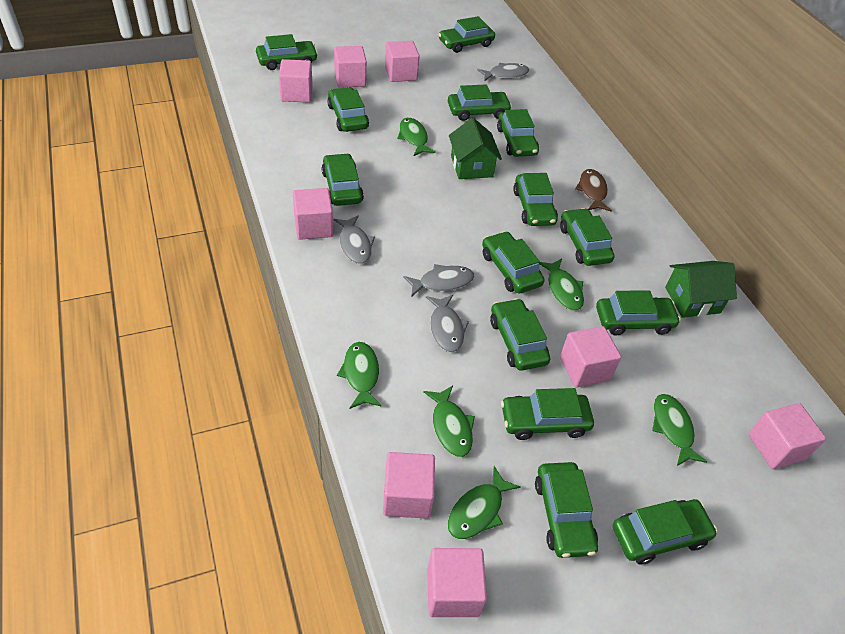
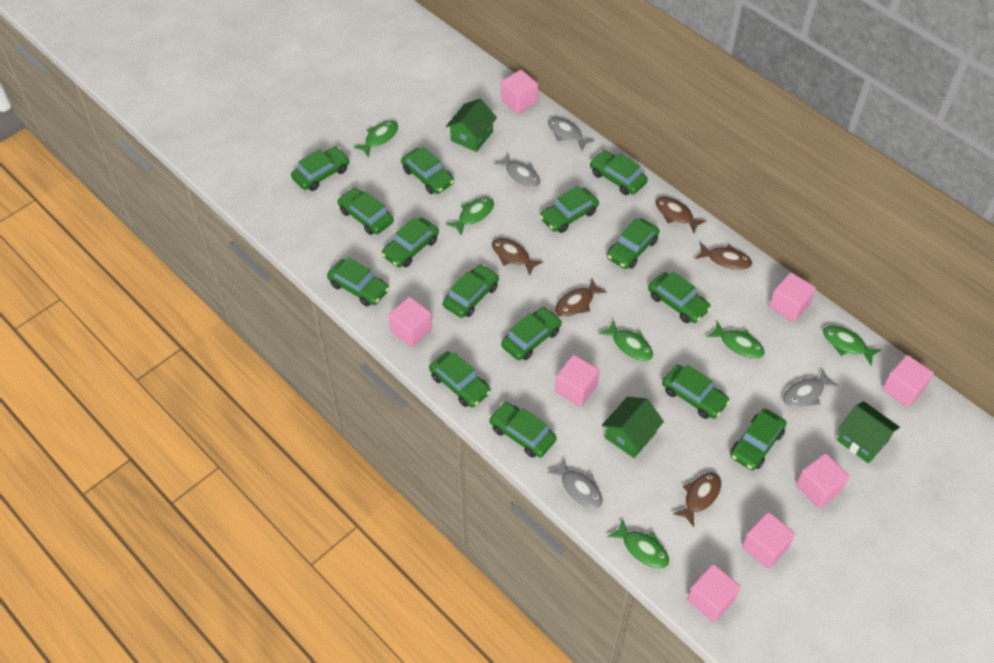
brown fish: [575,169,612,211] = 1 -> [492,238,543,275] [555,279,607,317] [655,197,707,233] [673,472,721,527] [695,242,752,270] = 5
green car: [256,34,318,70] [322,153,364,206] [327,87,369,132] [438,16,495,53] [448,84,512,121] [482,231,545,293] [490,298,550,371] [497,109,539,157] [501,388,594,440] [513,173,558,226] [535,462,598,558] [560,208,614,266] [596,290,681,336] [613,499,717,565] = 14 -> [291,146,350,191] [327,257,389,306] [338,188,394,235] [382,217,439,268] [401,147,454,194] [429,352,491,407] [443,264,499,318] [489,402,557,458] [501,307,562,360] [540,186,599,233] [590,150,648,195] [607,218,660,269] [648,272,711,323] [662,365,730,419] [730,409,787,471] = 15
green house: [449,118,502,179] [665,261,737,318] = 2 -> [446,99,497,152] [602,397,664,458] [837,401,900,463] = 3

